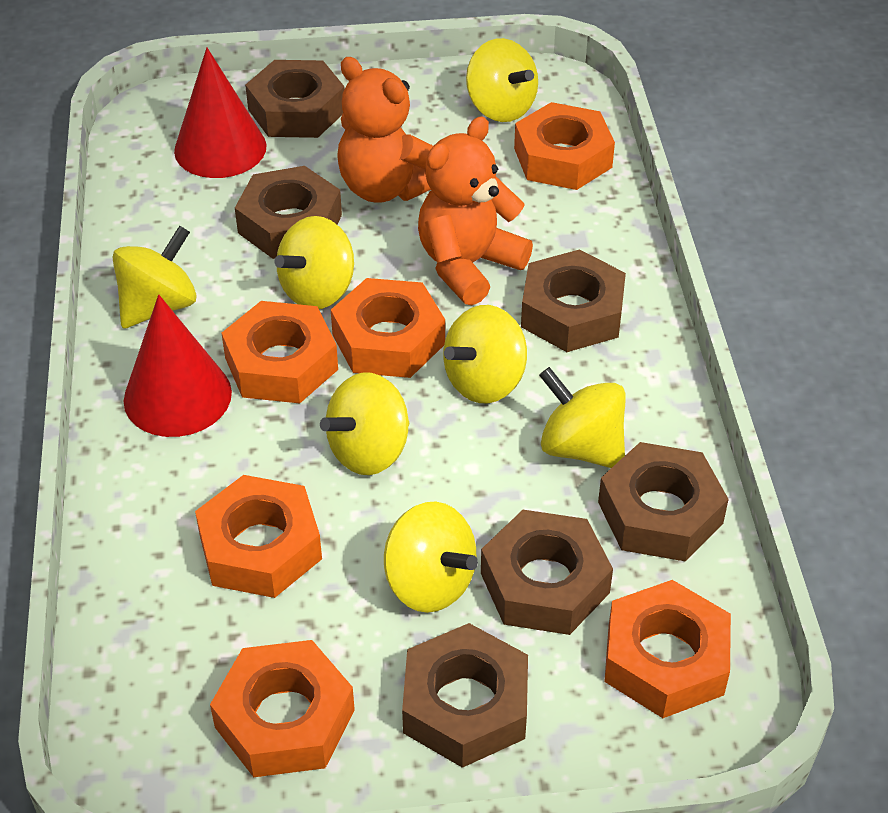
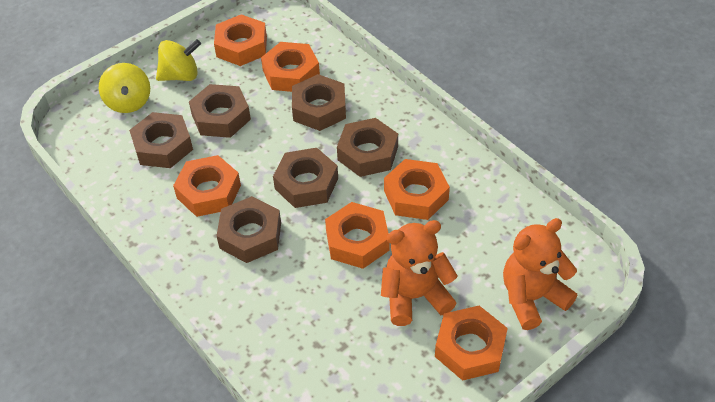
red cone: [124,294,232,437] [174,48,266,178] = 2 -> none = 0
yellow spinning top: [112,226,197,328] [274,216,354,309] [320,372,409,475] [384,501,478,613] [443,305,527,403] [466,38,538,122] [539,367,626,468] = 7 -> [99,63,150,113] [156,39,201,81] = 2

